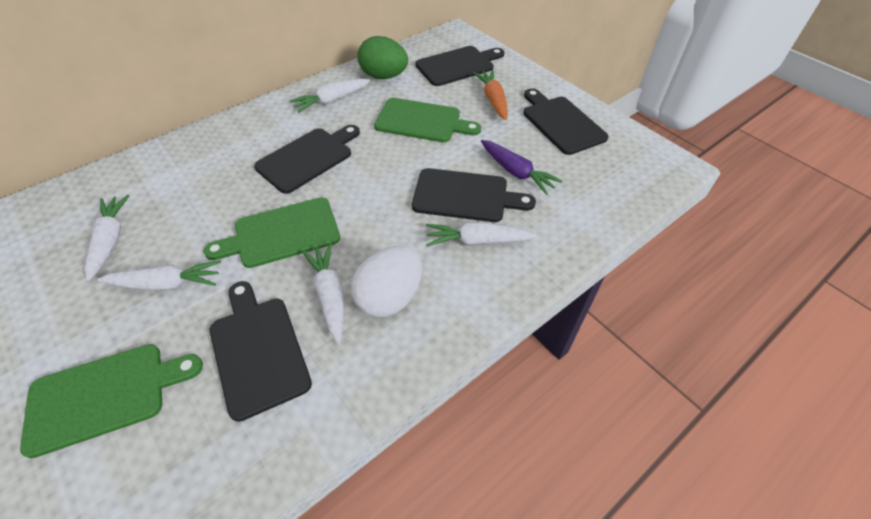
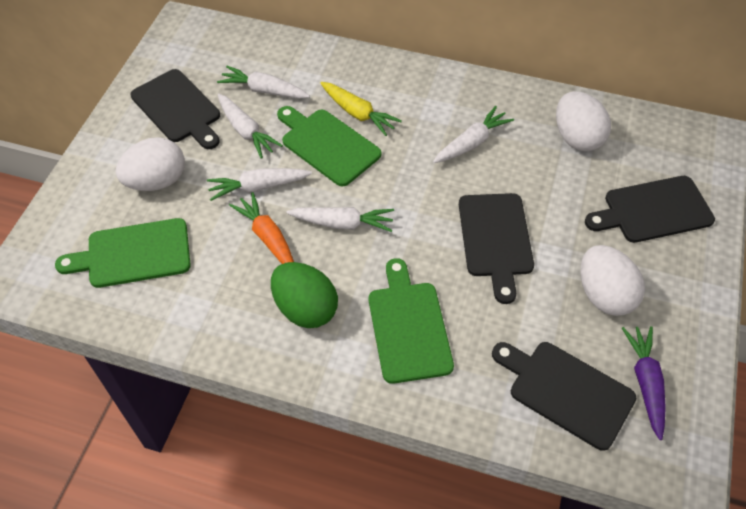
black cutting board: [210,281,312,422] [254,125,360,194] [412,168,536,222] [416,46,504,86] [523,88,609,155] = 5 -> [130,69,220,149] [459,193,534,304] [492,342,636,451] [585,176,715,243] = 4
white egg: [351,246,422,317] = 1 -> [115,137,185,191] [556,91,611,151] [580,245,645,316] = 3
yellow carrot: none = 0 -> [321,82,402,136] = 1

